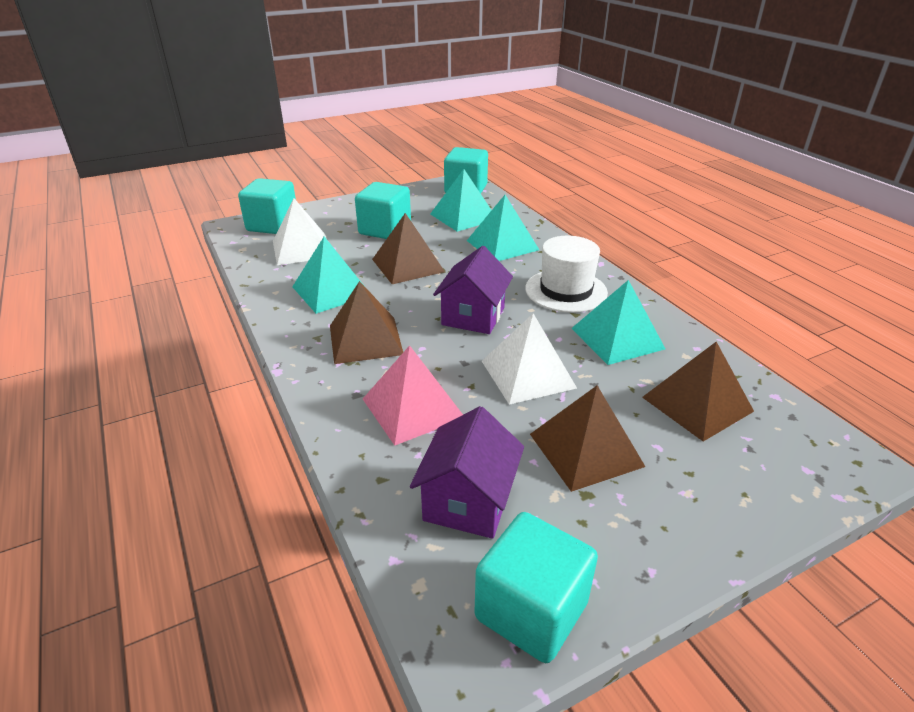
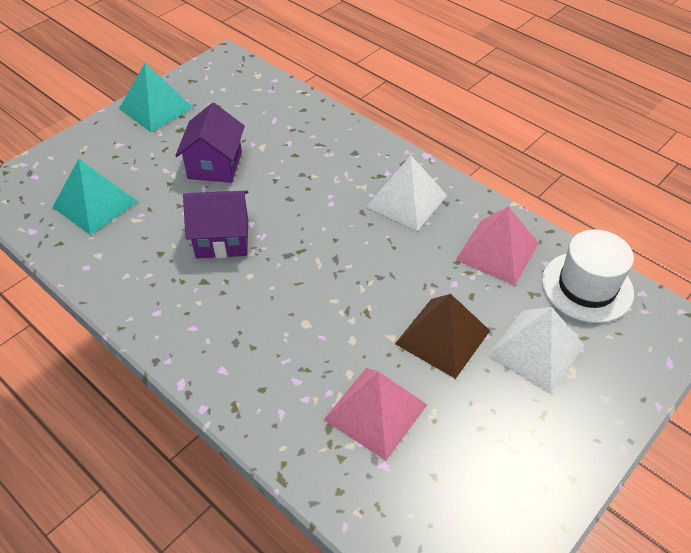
brown pyramid: [330,281,403,364] [372,213,445,284] [530,386,645,492] [642,342,754,442] = 4 -> [395,294,490,379] = 1
pink pyramid: [363,345,463,446] = 1 -> [324,368,427,461] [456,206,539,285] = 2
turquoise cube: [238,178,296,234] [355,182,411,239] [444,147,488,194] [474,512,598,663] = 4 -> none = 0
turquoise pyramid: [292,236,362,314] [430,169,492,232] [467,195,539,261] [571,280,665,365] = 4 -> [53,159,138,235] [119,63,193,132] = 2

